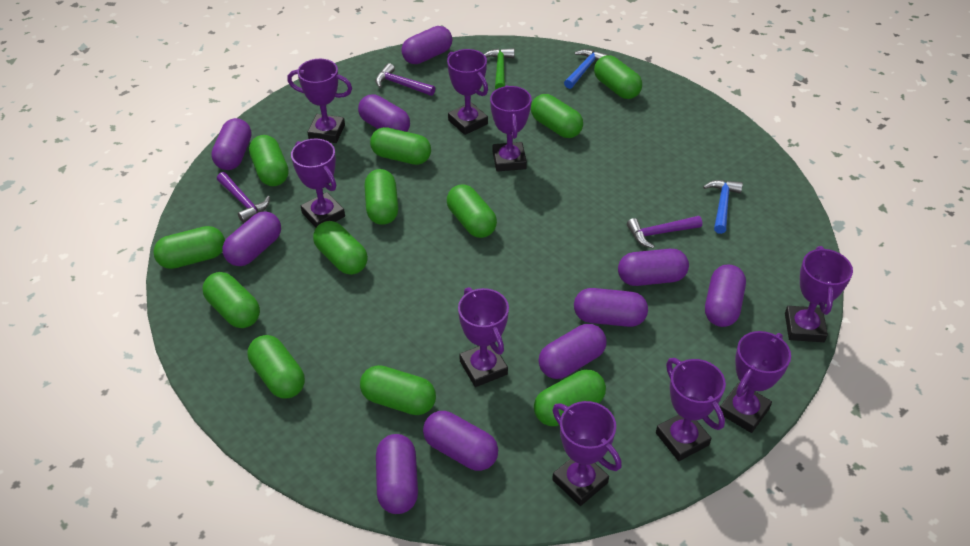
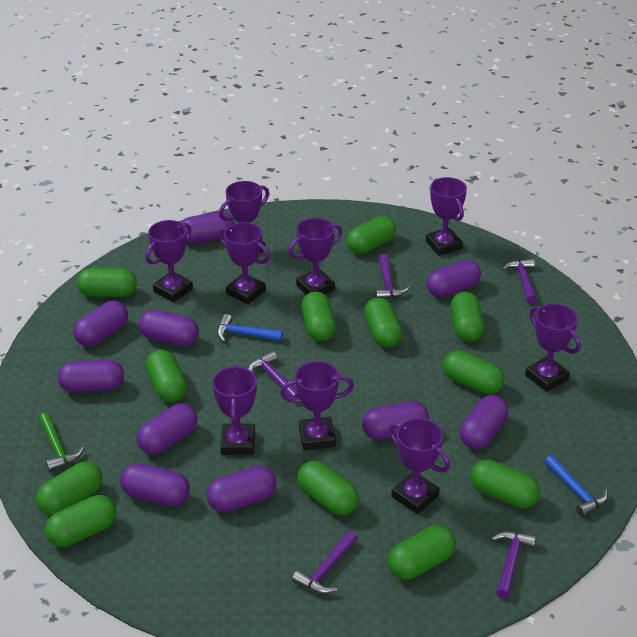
purple hammer: [217,172,270,223] [375,63,435,96] [627,216,702,249] = 3 -> [248,351,299,398] [292,530,358,594] [375,254,409,298] [491,531,536,599] [502,258,537,304] = 5

